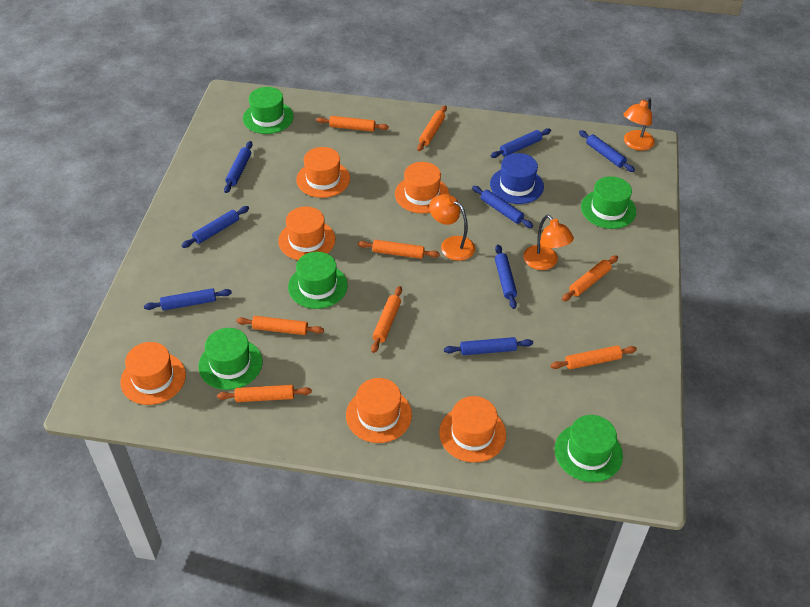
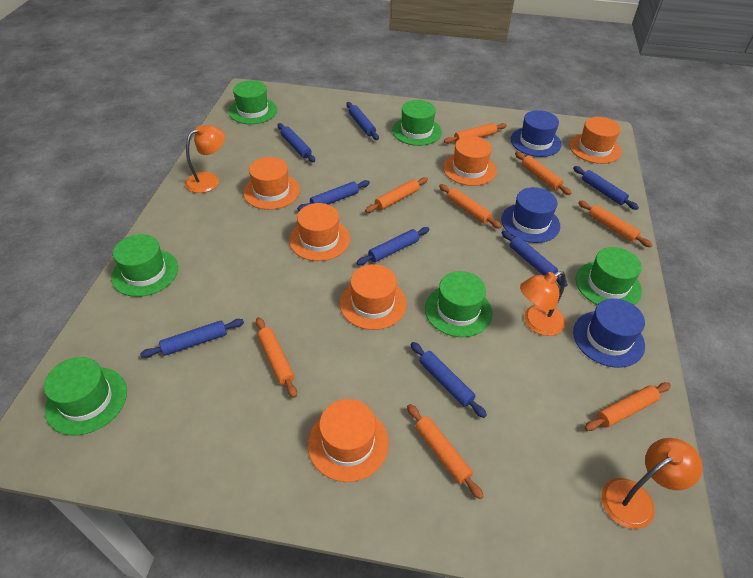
blue hat: [490,153,544,204] = 1 -> [501,187,560,243] [511,110,562,157] [573,298,645,368] = 3
green hat: [198,328,262,390] [243,87,294,134] [288,252,348,309] [555,415,623,482] [581,176,636,229] = 5 -> [44,357,127,435] [111,234,178,297] [229,80,277,124] [392,100,442,146] [425,271,492,337] [576,247,642,305] = 6

